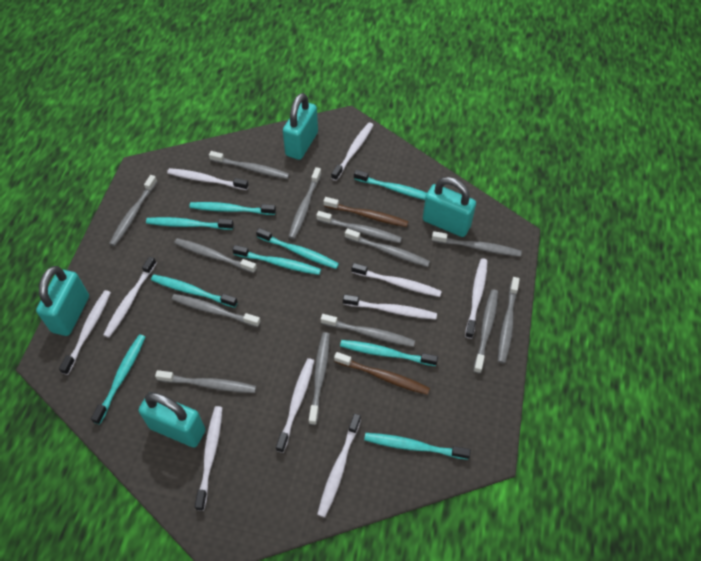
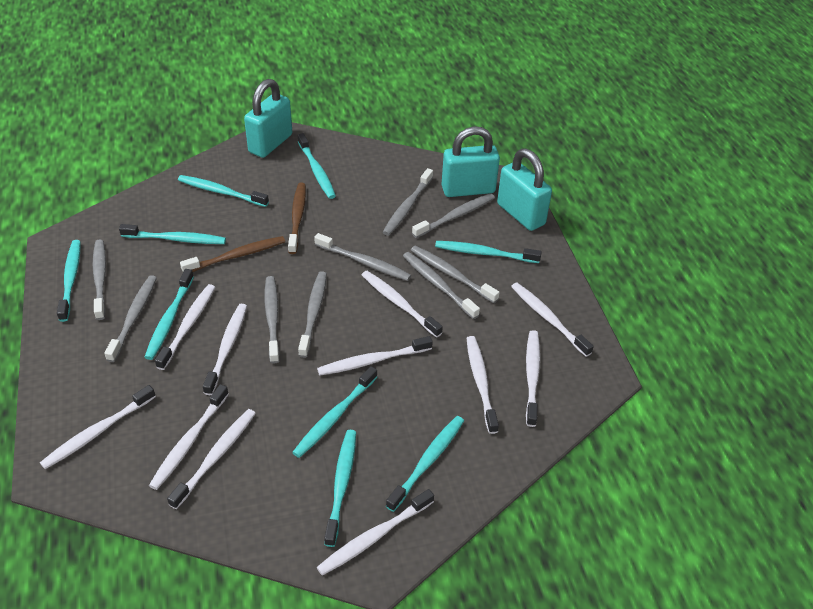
grey toothbrush: [109,175,157,246] [155,370,256,393] [172,294,261,327] [174,238,257,273] [209,151,289,179] [289,167,321,239] [309,332,330,425] [316,211,402,243] [321,314,415,347] [345,228,430,267] [432,231,522,257] [473,289,498,374] [498,277,520,364] = 13 -> [93,240,106,320] [104,275,157,362] [264,276,280,364] [298,271,327,358] [314,233,411,281] [383,168,433,236] [403,252,480,319] [411,246,500,303] [412,193,495,238] = 9
turquoise padlock: [36,266,89,336] [139,392,206,447] [283,93,318,160] [423,177,476,237] = 4 -> [244,79,292,158] [441,126,500,197] [497,149,552,231] = 3
white toothbrush: [59,290,111,375] [103,256,156,338] [167,168,249,190] [195,406,222,511] [276,358,314,453] [317,413,361,518] [331,123,373,181] [343,294,437,320] [352,263,442,297] [465,258,488,339] = 10 -> [40,385,156,469] [149,384,229,490] [155,284,215,370] [167,409,256,509] [203,304,247,395] [317,336,433,376] [317,489,434,576] [362,271,443,338] [466,336,499,434] [511,283,594,357] [526,330,540,427] = 11

